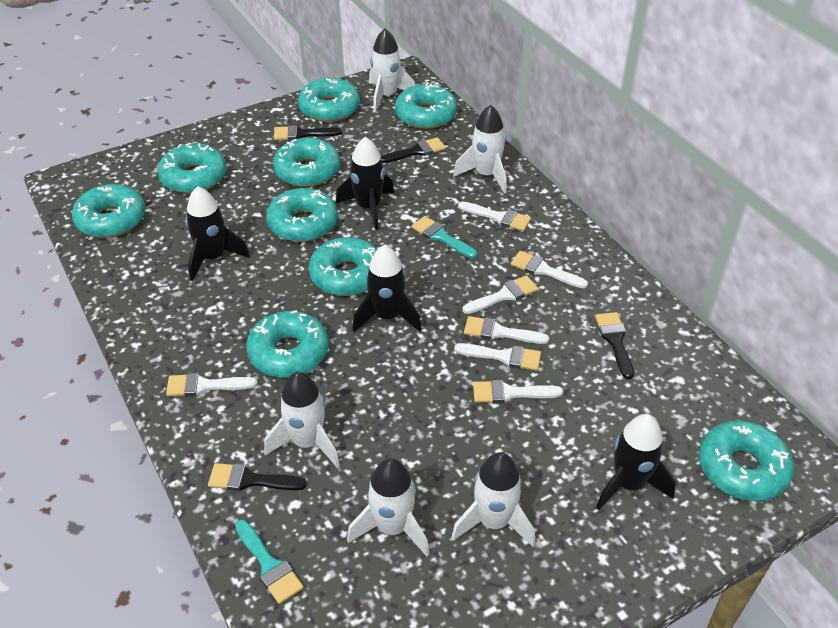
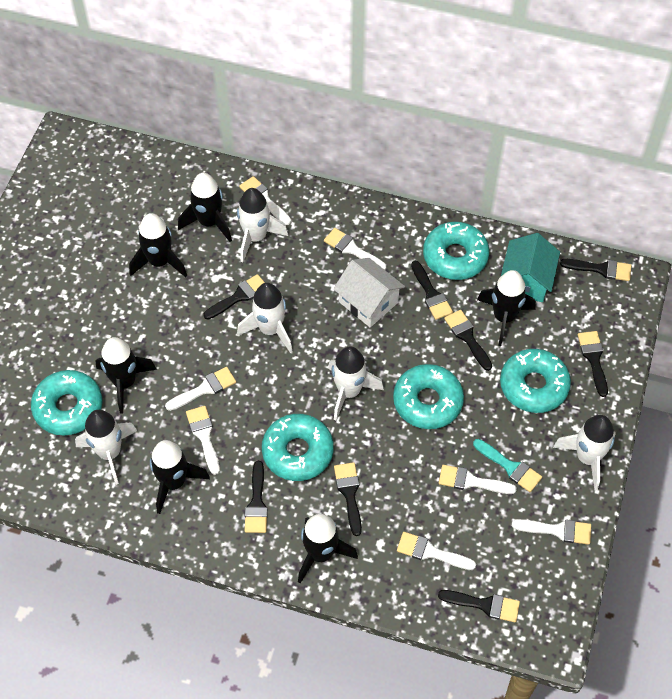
black brush: [208,463,307,491] [274,125,342,140] [381,137,446,163] [595,312,634,379] = 4 -> [203,274,265,320] [245,461,268,533] [334,462,362,536] [411,261,453,320] [438,590,520,622] [444,310,492,371] [560,259,631,281] [578,331,608,397] = 8
black rocket: [186,186,250,281] [336,137,394,230] [352,245,422,332] [596,414,676,510] = 4 -> [95,337,157,414] [129,213,187,277] [150,440,210,514] [178,173,232,242] [298,514,358,584] [477,270,536,346] = 6
turquoise brush: [235,520,304,604] [411,216,477,258] = 2 -> [473,439,542,492] = 1
turquoise donut: [72,184,145,238] [157,143,226,193] [246,310,329,378] [266,188,338,242] [273,138,340,187] [298,78,360,122] [309,237,377,296] [395,83,457,129] [699,420,794,501] = 9 -> [31,370,102,435] [262,414,334,481] [393,364,464,429] [423,222,489,280] [500,349,571,413] = 5
turquoise house: none = 0 -> [501,233,560,302] = 1
white house: none = 0 -> [333,258,405,327] = 1

